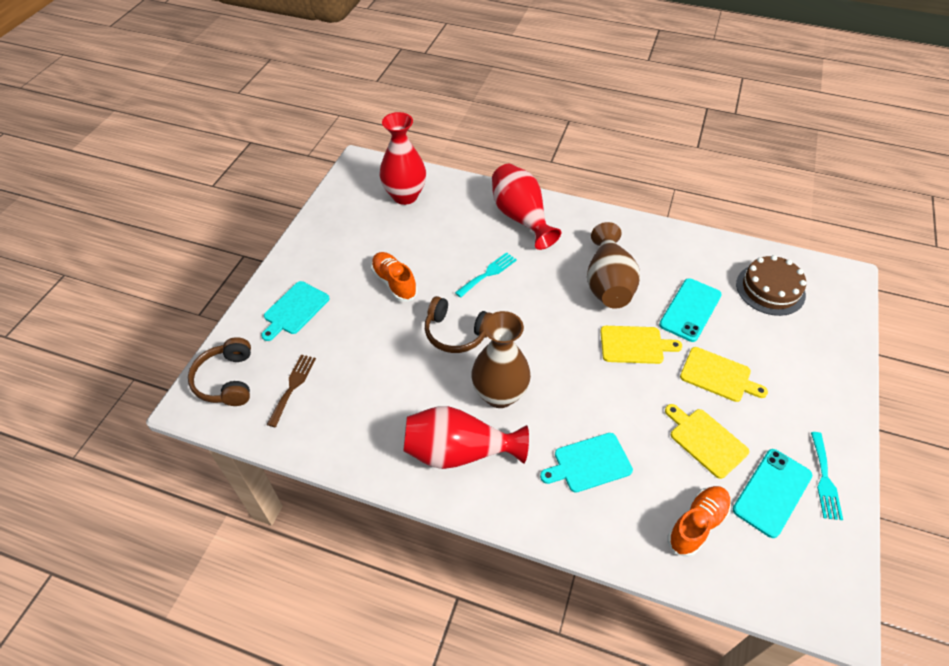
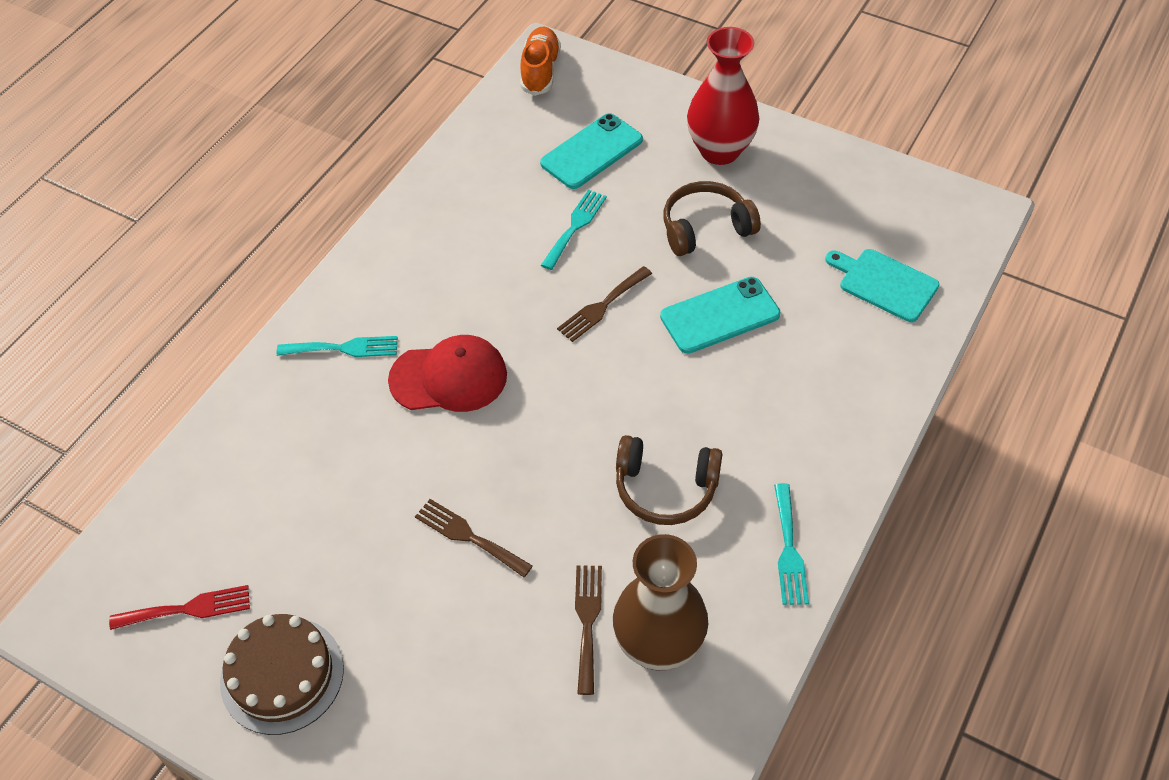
brown fork: [267,354,316,427] = 1 -> [415,499,533,577] [557,266,652,342] [575,565,602,695] = 3
brown vase: [471,311,531,408] [587,222,640,309] = 2 -> [613,534,708,670] = 1
orange shoe: [371,252,418,302] [667,486,731,557] = 2 -> [520,26,561,96] = 1
red cap: none = 0 -> [388,335,507,412] = 1
red fork: none = 0 -> [109,585,250,630] = 1
red vase: [380,112,426,205] [403,406,529,469] [492,164,561,250] = 3 -> [687,27,760,165] = 1
turquoise cutting board: [261,281,330,341] [540,433,633,493] = 2 -> [825,249,939,322] = 1
turquoise fork: [455,252,517,298] [811,432,843,520] = 2 -> [277,336,397,357] [541,190,607,270] [774,483,809,605] = 3
yellow cutting board: [600,326,682,364] [665,404,749,479] [680,347,768,402] = 3 -> none = 0

